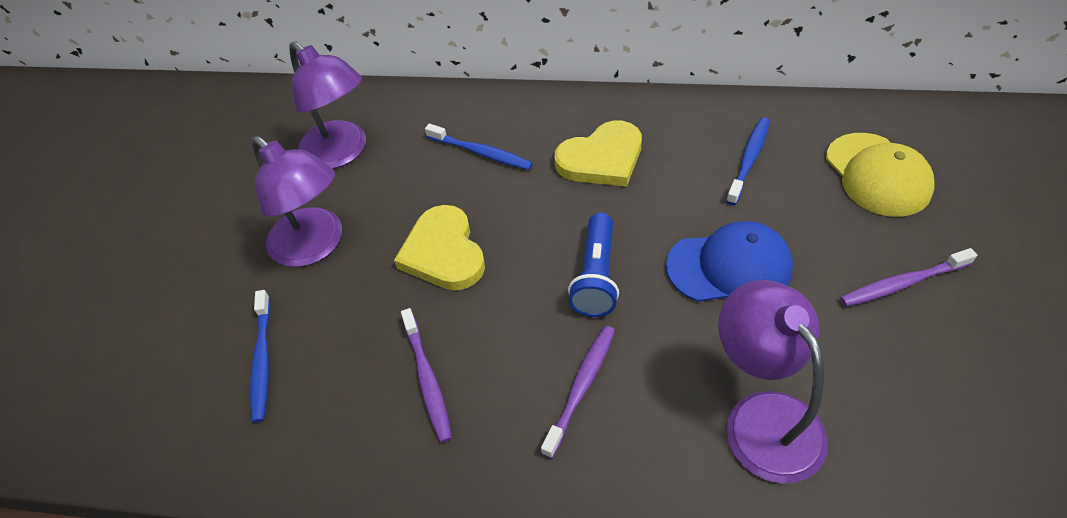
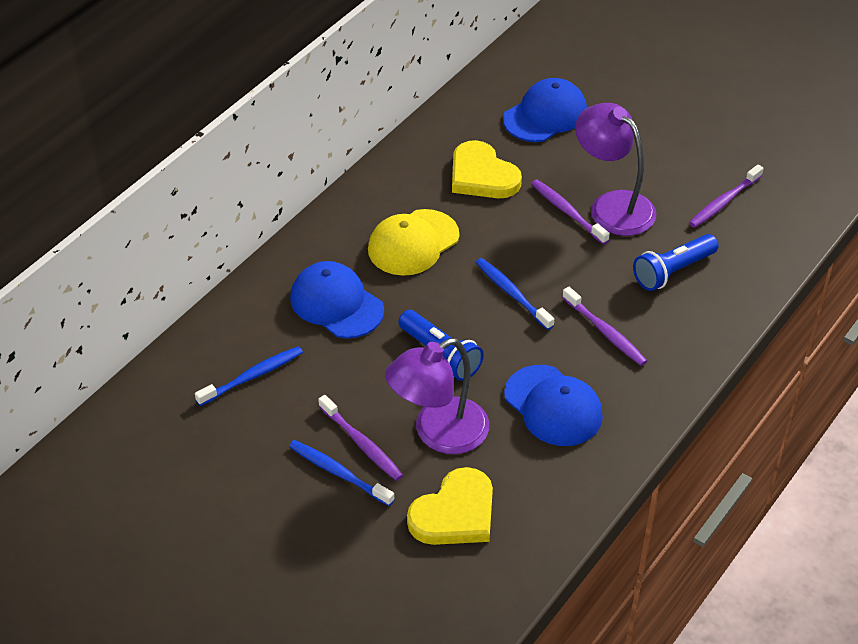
blue cap: [666,221,793,302] = 1 -> [290,261,384,339] [503,78,587,142] [504,365,603,446] = 3
blue flashlight: [568,213,619,317] = 1 -> [398,310,484,381] [633,234,719,291] = 2
purple lamp: [252,136,342,267] [290,41,366,169] [718,280,828,484] = 3 -> [385,338,489,454] [575,103,656,236] = 2
purple toothbrush: [401,308,452,443] [541,326,615,459] [840,248,977,307] = 3 -> [318,395,403,481] [531,179,610,244] [562,287,647,366] [689,164,764,228] = 4

